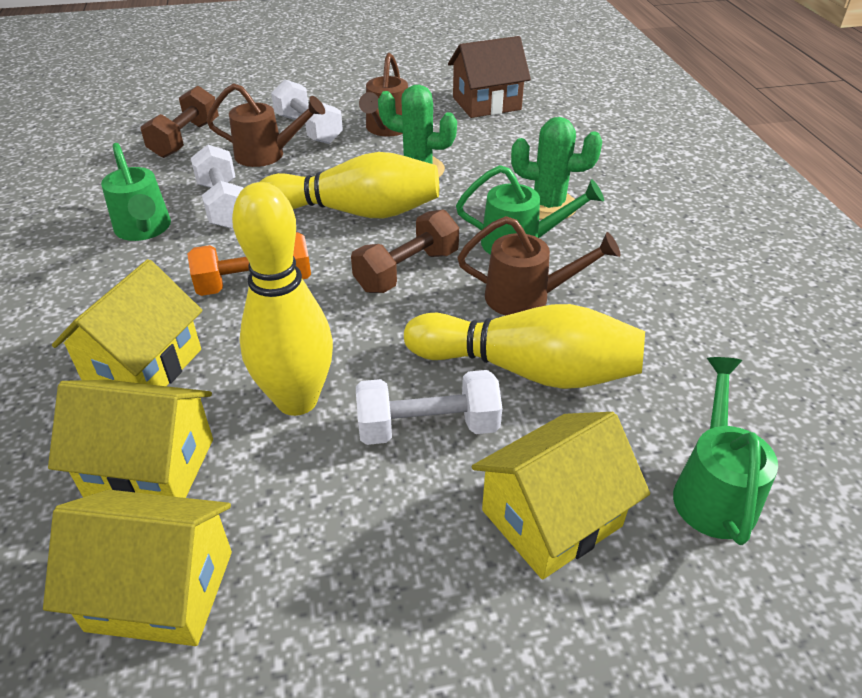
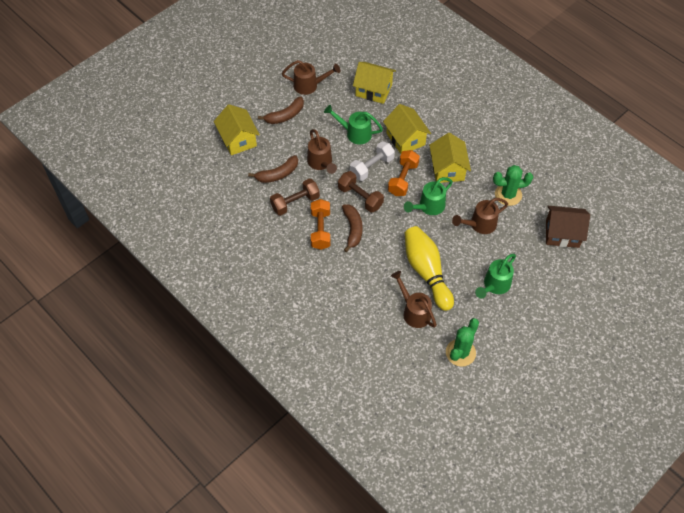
brown banana: none = 0 -> [248,155,298,183] [258,97,304,124] [342,204,363,252] = 3
brown watering can: [207,83,325,167] [359,53,408,136] [458,216,620,315] = 3 -> [282,60,340,95] [307,129,337,174] [391,271,437,328] [452,198,508,234] = 4
orange dumbbell: [187,232,311,296] = 1 -> [311,199,330,250] [388,150,420,196] = 2
white dumbbell: [191,144,244,229] [271,79,343,144] [356,370,502,445] = 3 -> [350,141,395,181] = 1
yellow bowling pin: [232,182,333,416] [260,152,439,218] [404,304,645,389] = 3 -> [405,226,454,311] = 1

